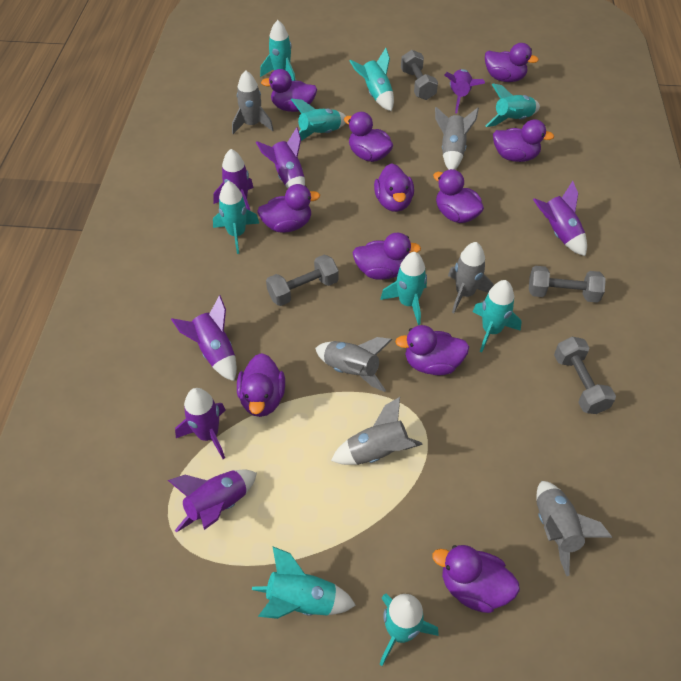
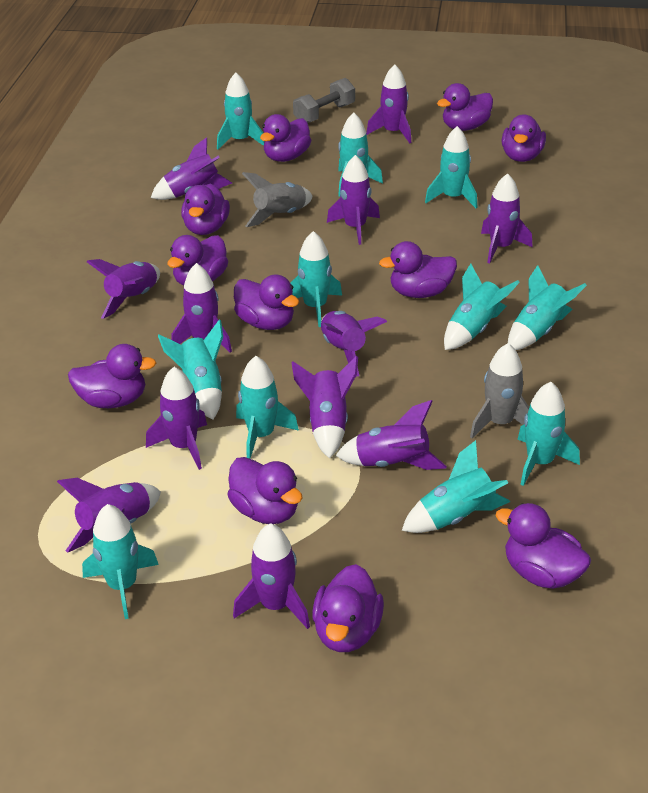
grey dumbbell: [266,255,339,306] [401,50,438,100] [529,266,606,303] [554,337,616,414] = 4 -> [293,78,355,123] = 1
grey rocket: [232,70,273,134] [315,337,392,392] [331,397,423,465] [435,107,479,170] [448,242,494,313] [537,481,612,576] = 6 -> [242,172,313,227] [470,343,529,438] = 2
purple rocket: [168,470,257,533] [171,295,237,381] [175,388,226,459] [213,149,254,210] [256,127,305,189] [444,69,485,113] [533,181,587,256] = 7 -> [57,478,161,553] [87,259,160,319] [146,367,207,470] [151,137,232,200] [171,263,232,353] [233,523,310,629] [291,356,358,459] [321,311,387,377] [327,155,380,245] [336,400,447,470] [366,64,411,143] [481,173,533,264] = 12
turquoise rocket: [213,181,259,254] [252,546,356,619] [260,20,296,81] [291,99,346,141] [350,48,394,111] [379,594,439,666] [380,252,427,325] [473,280,522,352] [486,83,540,127] = 9 -> [82,504,159,619] [158,319,223,420] [217,73,265,149] [236,356,299,459] [290,231,342,327] [338,113,383,197] [402,440,510,533] [425,126,478,208] [444,264,520,350] [508,265,587,350] [517,382,580,486] = 11

